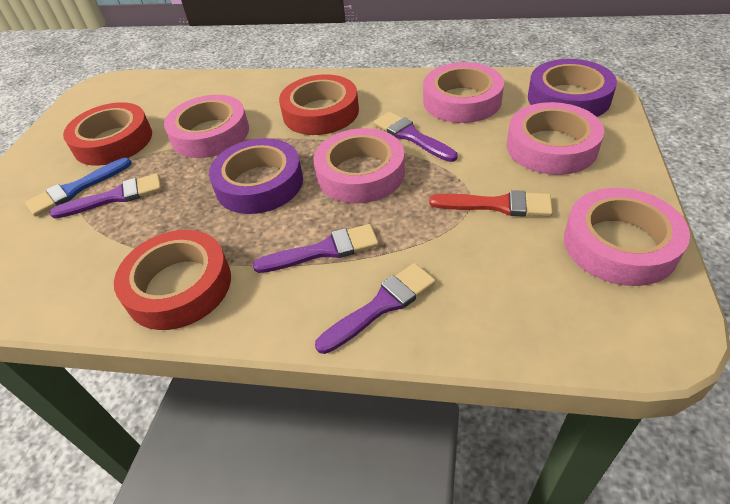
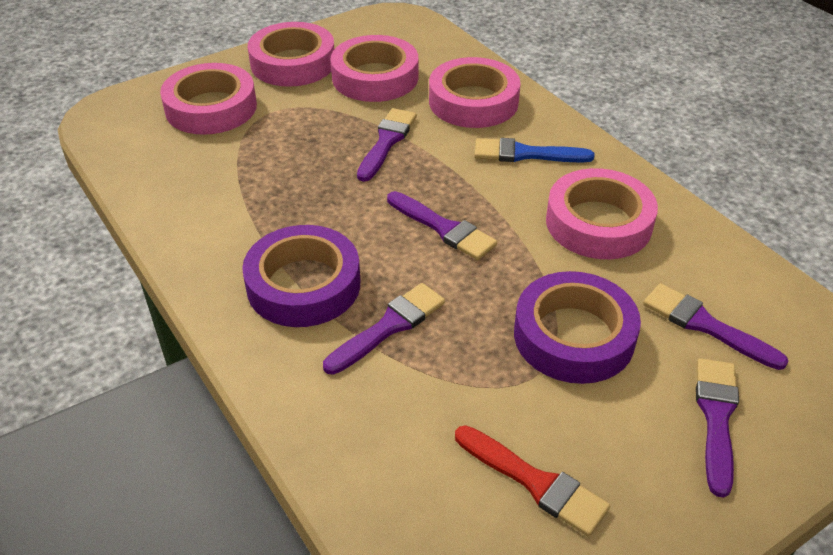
purple brush: [49,173,162,219] [253,224,379,273] [315,263,436,354] [374,112,458,162] = 4 -> [323,283,445,375] [357,108,417,182] [387,191,497,260] [643,283,789,370] [696,358,739,498] = 5
red tape: [63,102,152,166] [114,230,231,330] [279,74,359,135] = 3 -> none = 0

